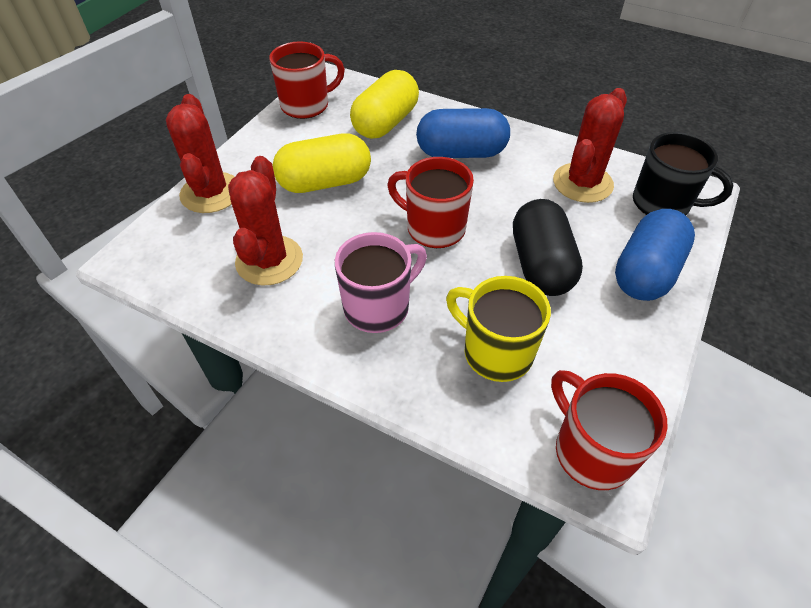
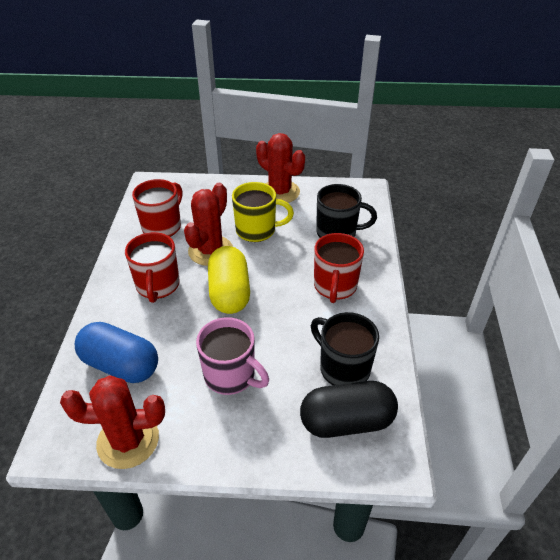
black mug: [633,132,734,215] = 1 -> [311,312,379,385] [316,184,377,238] = 2
blue capsule: [416,108,510,158] [615,209,695,301] = 2 -> [75,322,158,383] = 1
yellow capsule: [273,133,371,193] [350,70,419,139] = 2 -> [208,246,250,314] = 1

